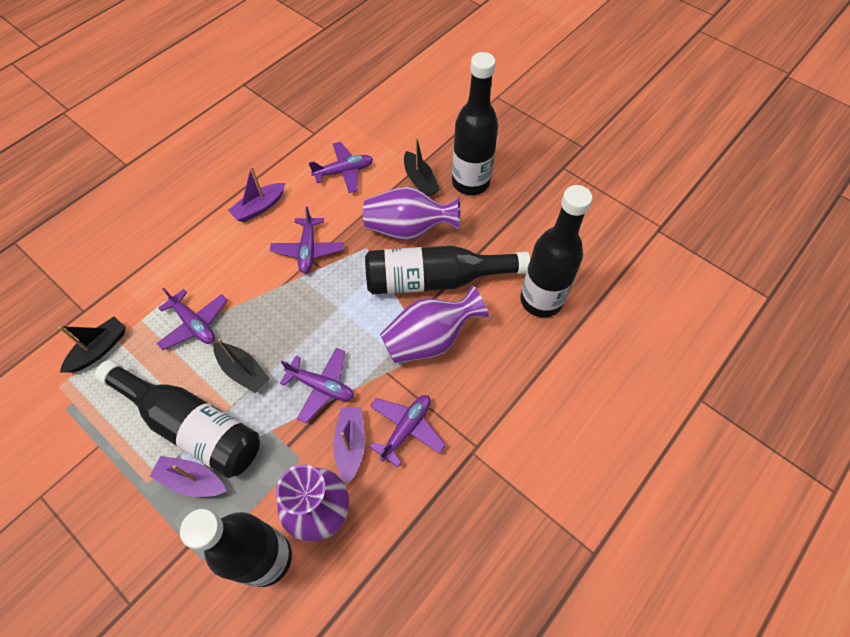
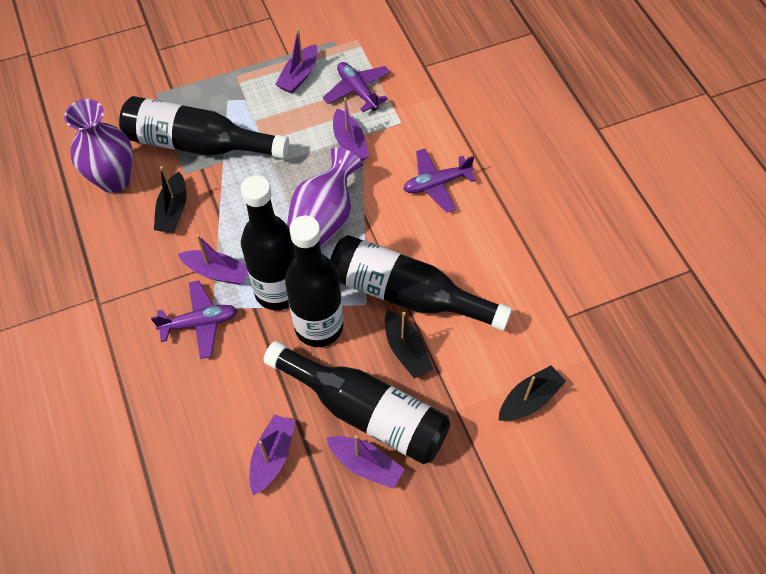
purple boat: [150,456,227,497] [228,166,285,222] [333,407,365,484] = 3 -> [178,235,248,285] [249,414,295,496] [275,29,318,93] [326,435,405,489] [333,98,369,161] = 5
purple plane: [156,288,228,350] [270,206,344,273] [280,348,354,423] [309,142,373,193] [370,395,446,467] = 5 -> [151,281,237,359] [323,62,390,112] [404,149,476,213] = 3
purple vase: [276,464,349,541] [363,186,460,241] [380,286,489,363] = 3 -> [64,99,133,193] [287,147,363,247] = 2

